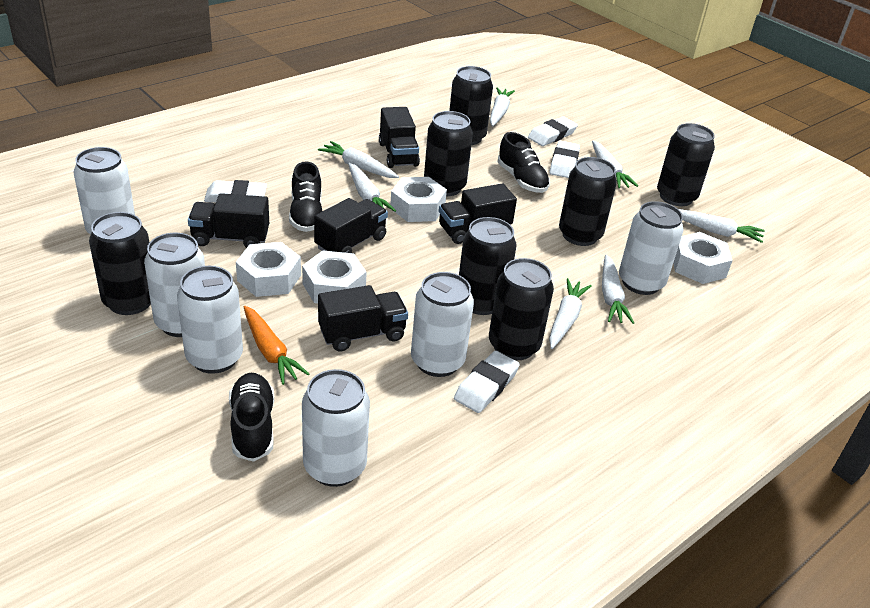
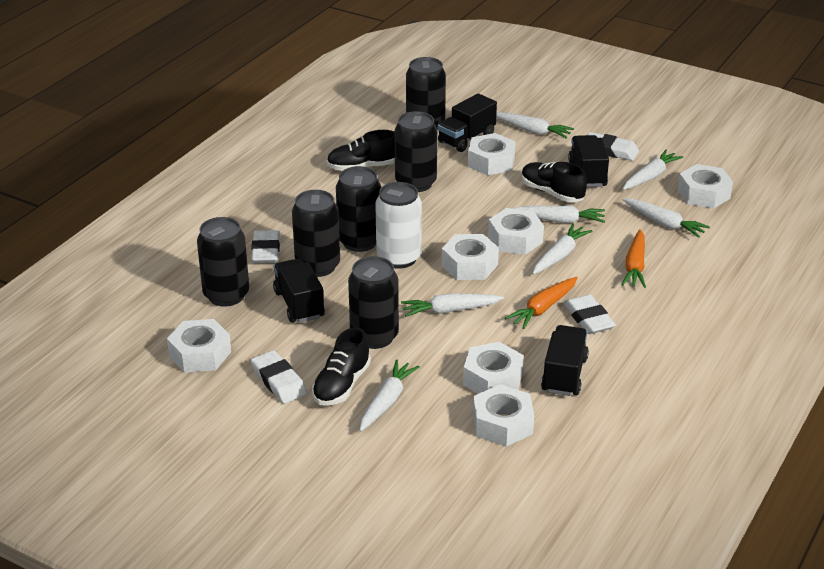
black can: [89,212,151,315] [424,111,473,196] [449,66,493,145] [459,217,516,315] [489,258,554,360] [559,157,617,246] [657,123,715,206] = 7 -> [197,217,249,307] [292,190,340,277] [336,166,381,252] [348,256,399,349] [395,111,437,192] [406,57,446,131] = 6
black truck: [188,193,269,248] [314,198,388,253] [318,285,408,352] [379,107,420,168] [439,183,517,244] = 5 -> [273,258,325,323] [438,93,497,152] [541,325,589,396] [568,135,609,187] = 4
orange carrot: [244,306,309,385] = 1 -> [504,277,578,329] [622,229,646,288] = 2
white can: [73,147,135,235] [144,233,205,337] [177,266,243,374] [302,369,370,487] [411,272,474,377] [619,201,684,295] = 6 -> [375,182,422,269] = 1
white nut: [236,242,301,297] [302,250,367,303] [390,177,447,222] [673,232,733,284] = 4 -> [167,319,231,373] [442,234,499,280] [463,342,524,394] [468,133,516,175] [473,384,534,447] [488,208,544,255] [678,164,733,208] = 7

